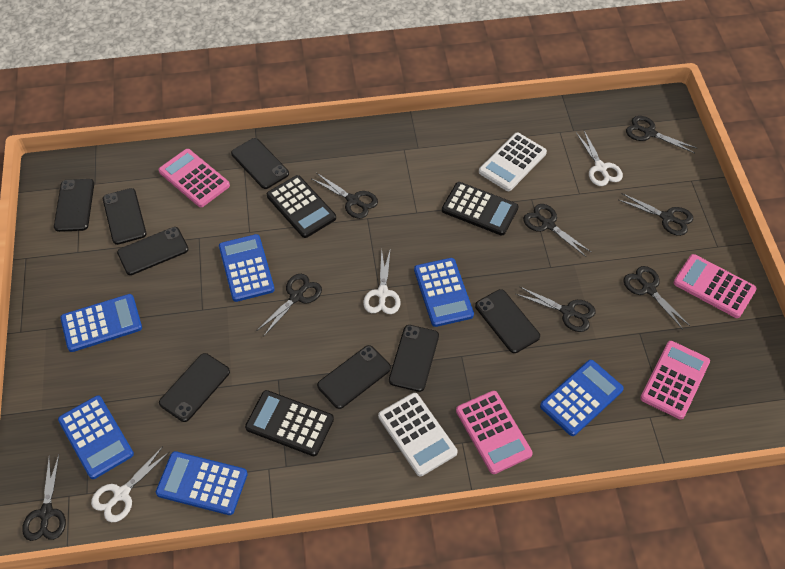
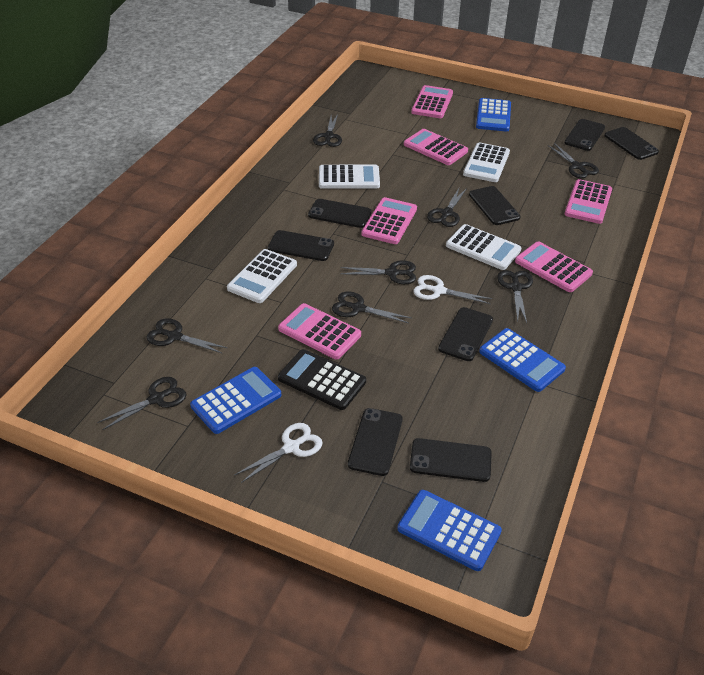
black calculator: [245,390,334,456] [267,175,336,238] [442,182,519,236] = 3 -> [278,349,366,410] = 1
blue calculator: [58,395,134,479] [60,294,142,352] [156,451,248,515] [219,234,275,302] [414,258,474,327] [540,360,624,436] = 6 -> [190,367,282,434] [397,490,502,571] [476,98,511,132] [479,328,566,392] = 4
pink calculator: [158,149,230,207] [456,391,533,474] [640,341,710,419] [673,254,757,318] = 4 -> [278,303,361,360] [361,197,417,244] [404,129,468,165] [411,85,453,118] [515,241,593,292] [564,179,612,224] = 6
white calculator: [378,393,458,476] [479,133,547,191] = 2 -> [227,249,297,303] [319,165,380,189] [446,224,521,270] [463,143,510,182] = 4
white scissors: [91,446,169,522] [363,248,401,314] [576,131,623,186] = 3 -> [235,423,323,483] [413,275,492,304] = 2

